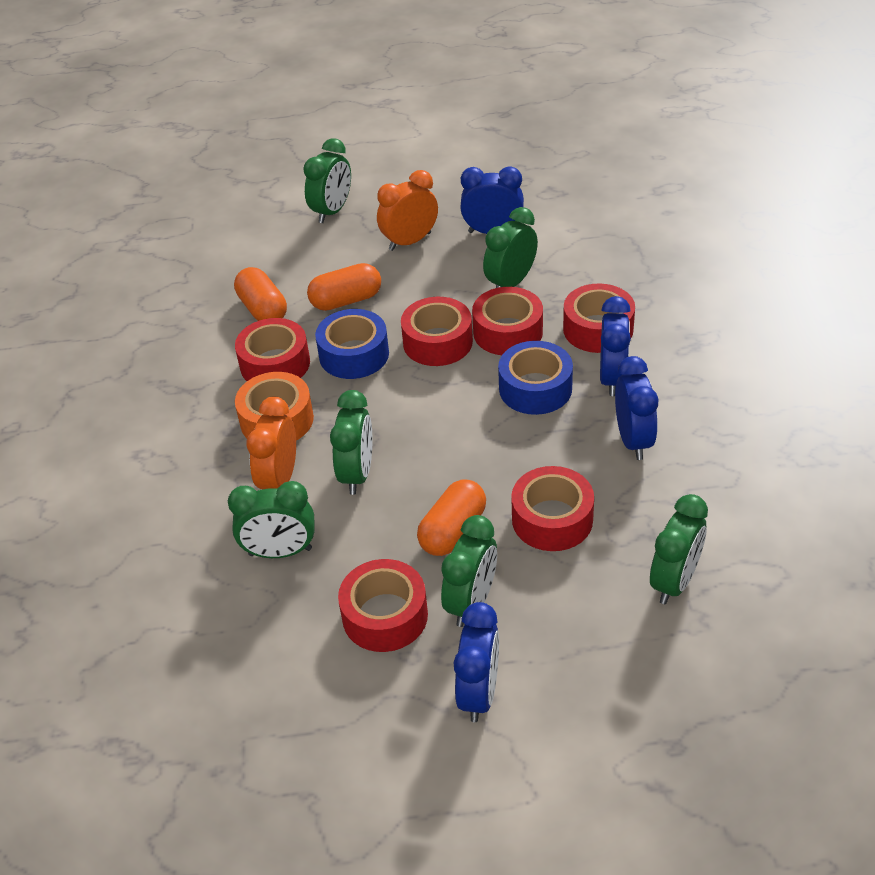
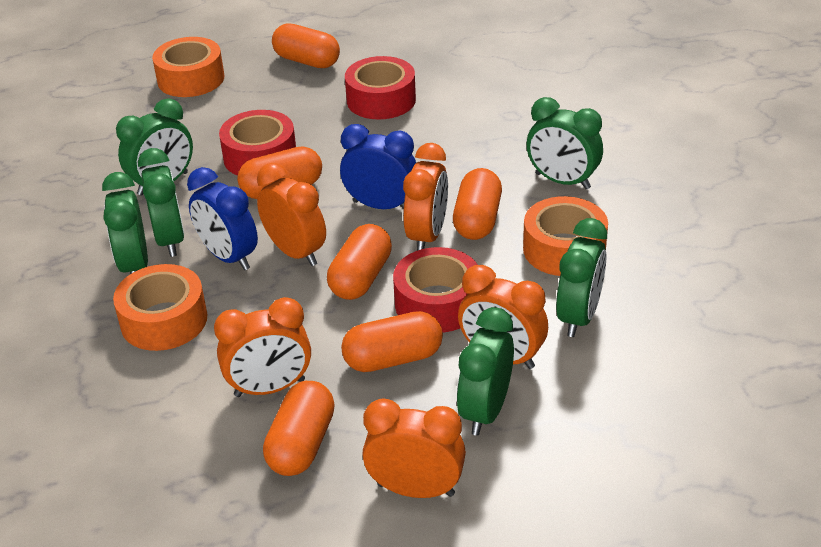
blue clock: [454,602,499,722] [460,166,524,234] [600,296,631,396] [615,356,658,460] = 4 -> [187,167,258,270] [340,124,416,209] = 2
blue tape: [315,309,389,379] [498,341,573,415] = 2 -> none = 0
orange capsule: [234,267,287,321] [307,263,381,311] [417,479,486,556] = 3 -> [237,146,322,199] [263,381,335,476] [272,23,340,68] [327,224,392,300] [341,311,443,372] [453,168,502,240] = 6
orange clock: [246,397,296,489] [377,170,438,251] = 2 -> [214,297,311,397] [257,163,326,266] [362,398,466,498] [403,143,448,251] [458,265,548,369] = 5
orange tape: [235,372,314,441] = 1 -> [113,264,207,351] [152,37,224,97] [523,196,608,276] = 3
red tape: [235,318,310,381] [338,559,428,652] [401,297,473,366] [472,287,543,355] [511,466,594,551] [563,284,635,353] = 6 -> [219,110,296,176] [345,56,416,119] [393,247,478,333] = 3

